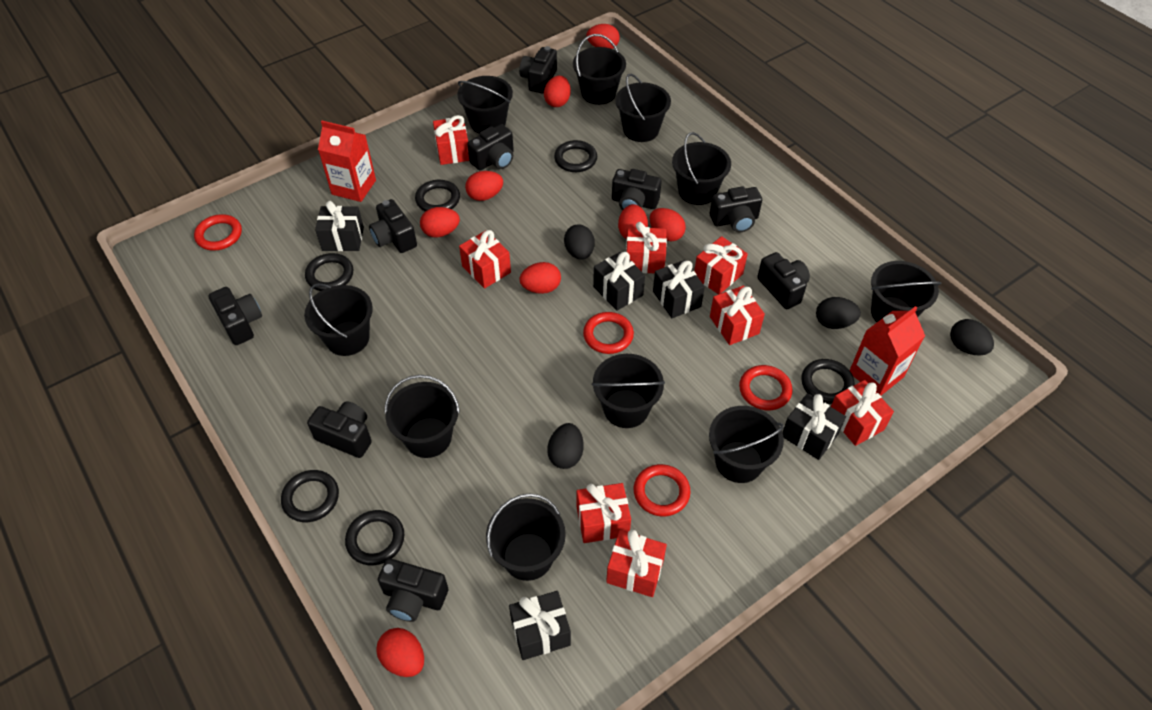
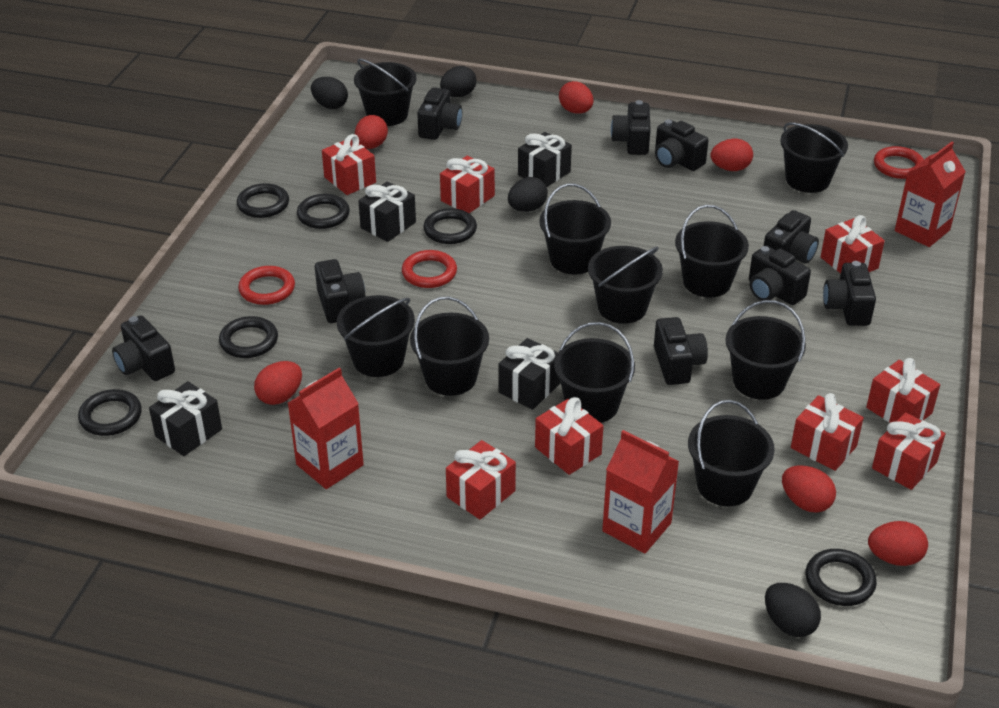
black gift: [315,201,364,251] [509,591,571,660] [593,252,645,311] [653,260,705,318] [782,393,846,460] = 5 -> [149,381,222,456] [358,181,416,242] [498,338,561,410] [518,132,572,187] = 4
red carton: [318,121,376,202] [850,306,925,395] = 2 -> [288,368,364,489] [602,430,679,553] [895,142,966,247] = 3
red egg: [376,628,424,677] [420,207,460,237] [465,171,503,201] [520,262,561,294] [544,76,571,107] [586,24,620,49] [618,204,648,239] [649,208,686,241] = 8 -> [254,361,302,405] [355,115,388,149] [559,81,594,114] [710,139,753,171] [782,466,836,513] [868,521,928,566] = 6
red ring: [194,214,242,251] [583,312,634,354] [634,464,691,516] [739,365,792,410] = 4 -> [238,266,295,305] [402,250,457,288] [874,146,924,179] = 3

